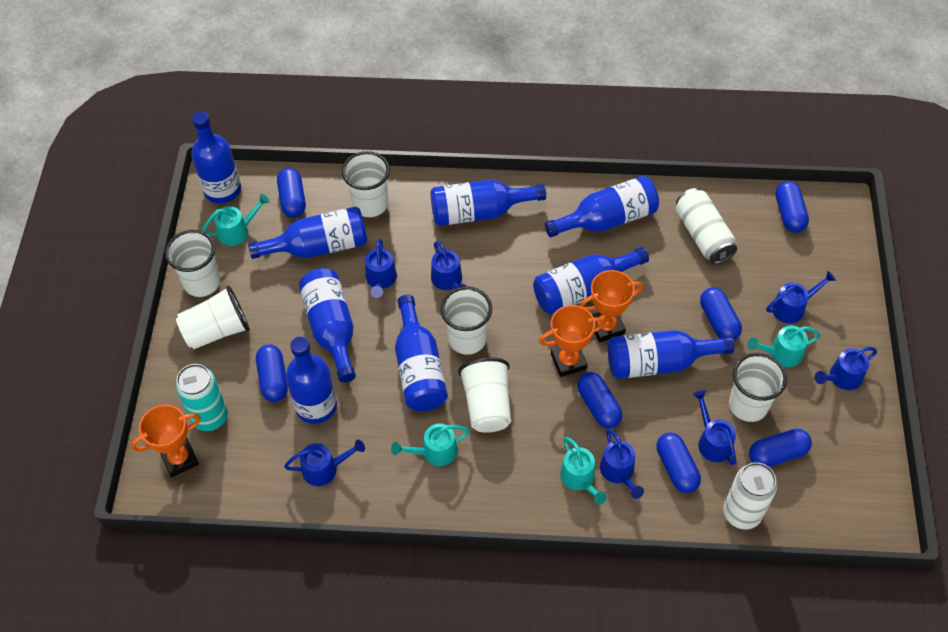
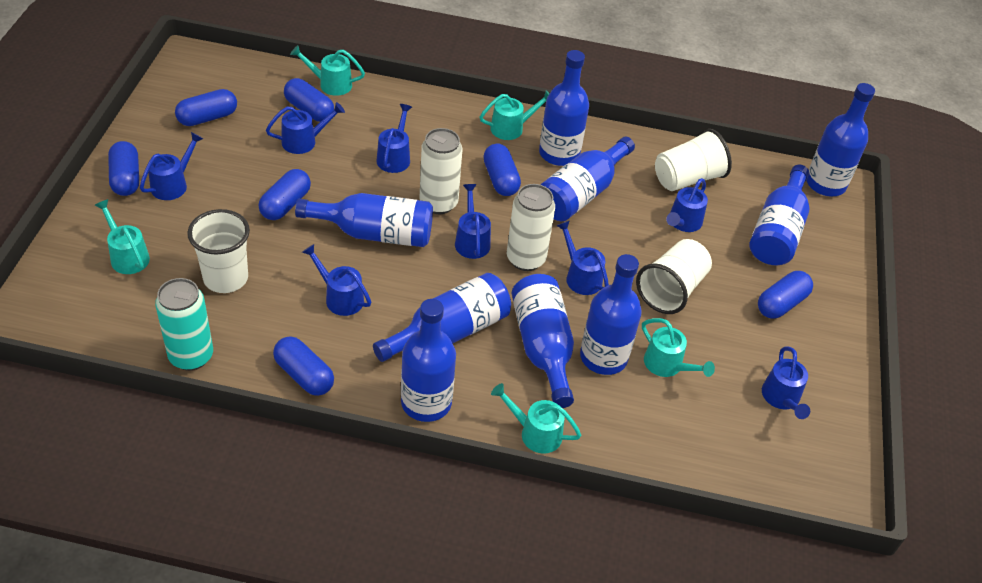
blue watering can: [284,440,365,486] [365,238,397,298] [431,241,466,290] [600,429,644,499] [693,390,736,465] [766,271,836,323] [814,347,877,390] = 7 -> [140,132,203,200] [266,102,345,154] [302,244,371,316] [377,104,412,173] [455,184,491,259] [556,221,609,295] [666,178,708,232] [762,347,810,419] = 8
orange trophy: [131,405,201,477] [539,305,605,377] [580,270,643,342] = 3 -> none = 0
turquoise watering can: [202,194,270,246] [391,424,470,466] [560,437,607,505] [747,326,821,367] = 4 -> [95,199,150,274] [290,45,365,96] [480,90,550,140] [491,383,581,454] [642,318,715,377] = 5
white cup: [165,230,220,297] [176,285,250,349] [342,151,390,217] [440,286,492,355] [458,357,511,433] [729,353,787,422] = 6 -> [187,209,250,293] [636,239,712,314] [655,129,732,191] = 3

